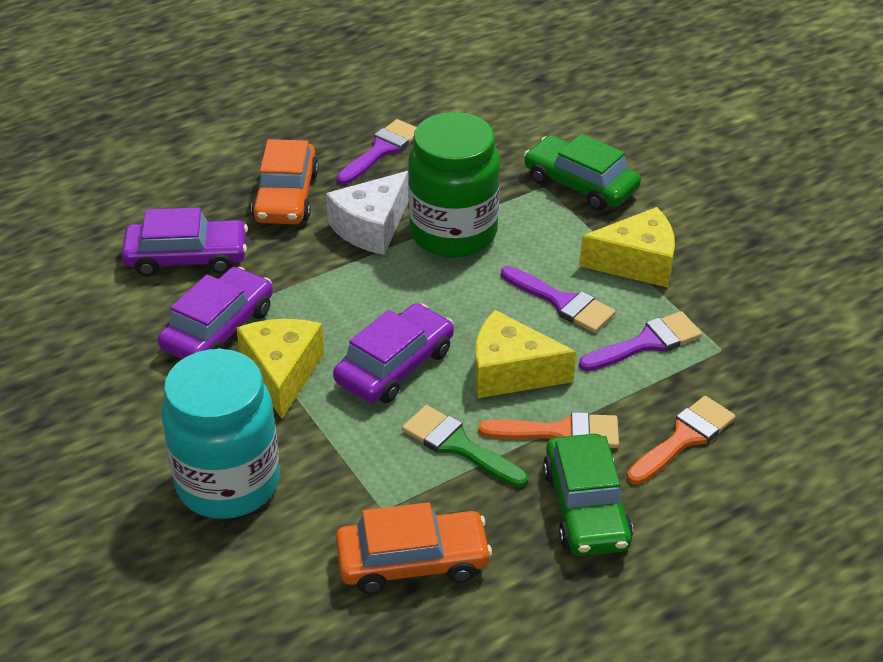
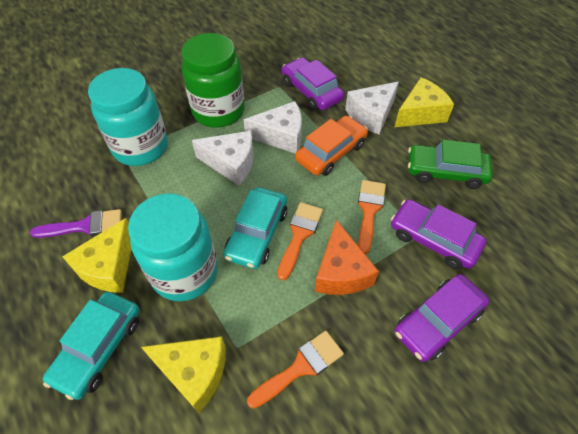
green brush: [402,405,528,488] = 1 -> none = 0
green car: [524,134,641,211] [543,434,633,556] = 2 -> [408,140,493,189] = 1
orange brush: [478,412,619,448] [627,396,736,484] = 2 -> [247,331,344,409] [277,202,323,280] [358,180,386,254] = 3
orange car: [251,139,319,224] [336,502,492,594] = 2 -> [295,116,368,176] = 1
orange cheese: none = 0 -> [315,220,379,295] = 1
purple brush: [337,119,417,185] [501,266,616,333] [579,311,702,371] = 3 -> [30,209,122,238] = 1
turquoise car: none = 0 -> [43,292,140,400] [223,187,287,269] = 2
turquoise jar: [162,349,280,519] = 1 -> [88,68,168,166] [128,194,218,301] = 2
white cheese: [326,171,408,255] = 1 -> [192,131,254,186] [244,101,302,154] [345,81,399,135] = 3

